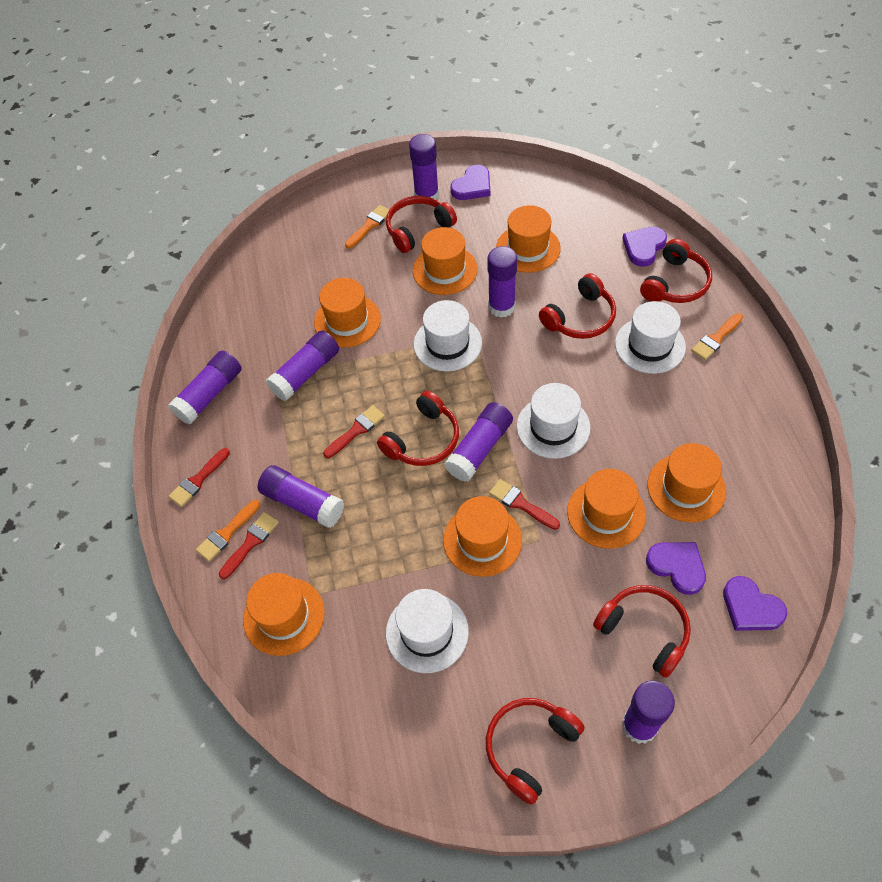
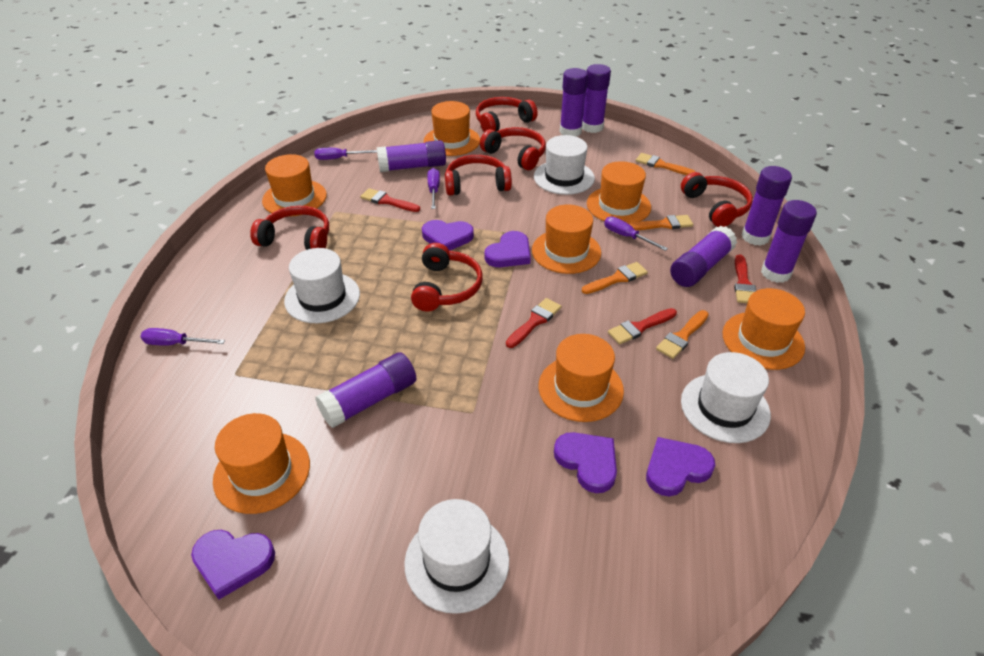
orange brush: [196,500,260,562] [345,205,389,249] [691,313,743,360] = 3 -> [582,262,648,294] [628,215,693,230] [636,153,695,175] [656,310,709,359] = 4
purple heart: [451,165,490,200] [622,227,667,267] [646,542,706,595] [723,576,787,631] = 4 -> [191,530,275,600] [422,220,474,251] [485,231,531,267] [554,432,617,493] [646,437,715,496] = 5
purple screwdriver: none = 0 -> [141,328,225,346] [314,148,377,160] [427,168,440,209] [604,217,668,251] = 4

